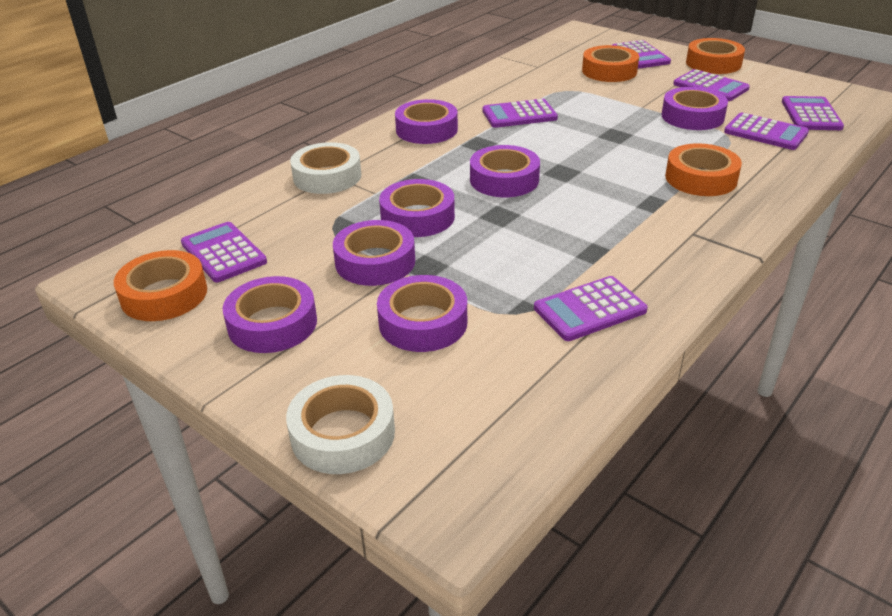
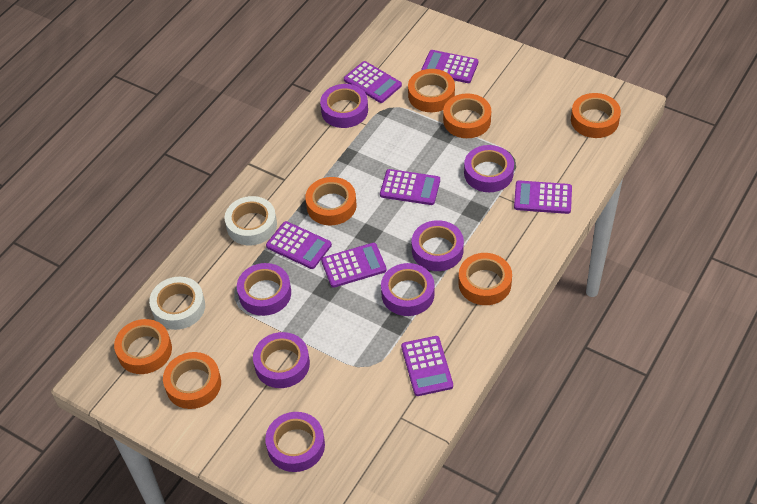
orange tape: [114,250,207,321] [582,45,639,82] [665,143,742,196] [686,38,745,74] = 4 -> [114,319,172,374] [163,352,221,409] [305,177,357,226] [408,69,455,112] [443,93,491,138] [458,253,512,305] [571,93,621,138] = 7

